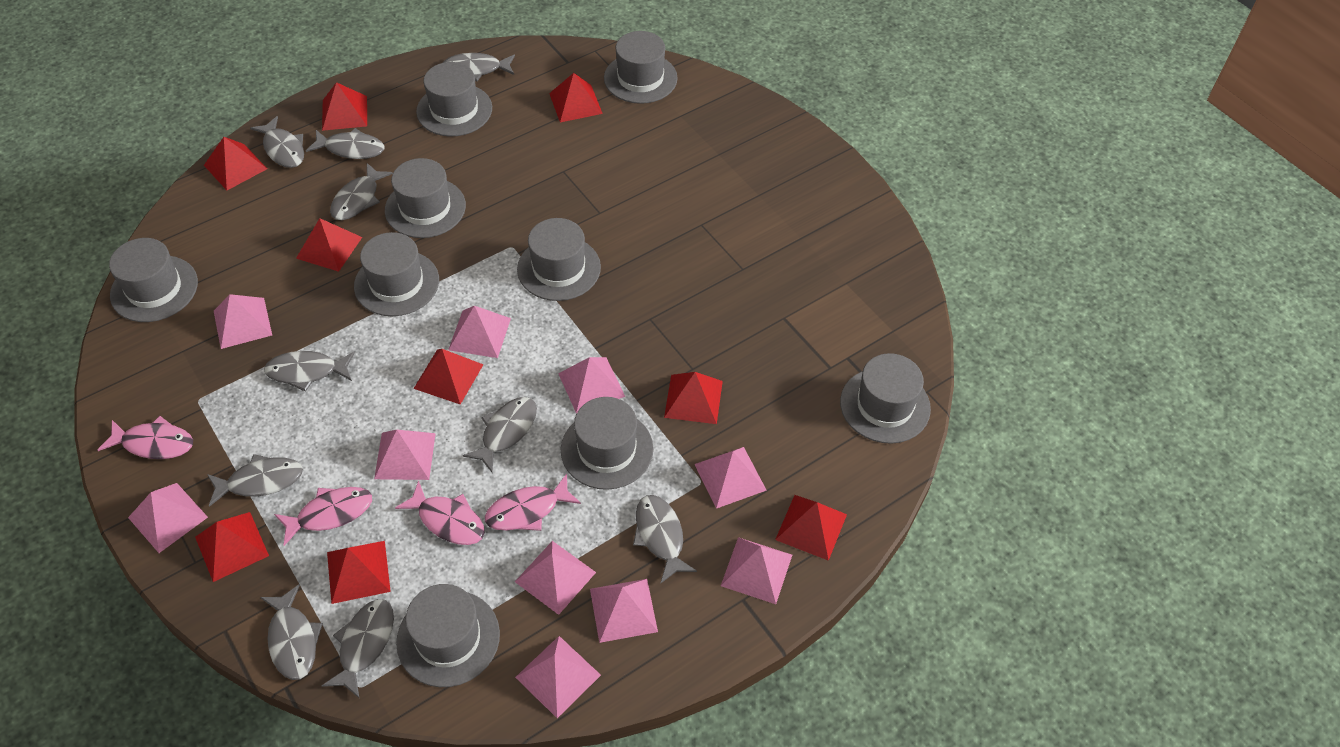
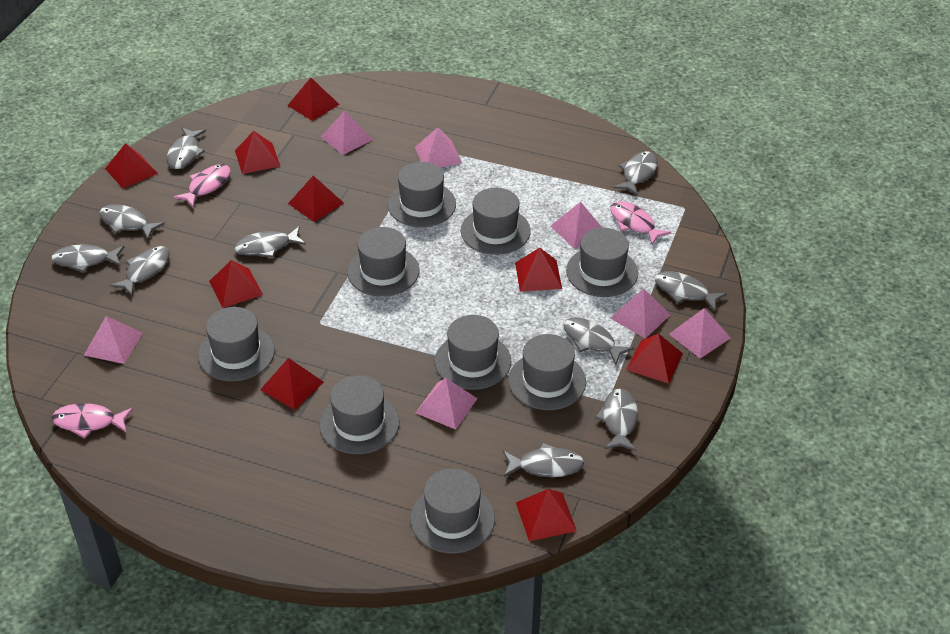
pink fish: [98,416,193,459] [274,487,372,546] [395,481,485,545] [485,474,581,531] = 4 -> [52,403,133,438] [173,164,231,207] [610,201,671,245] = 3
pink pyramid: [128,483,208,553] [214,294,272,349] [374,430,436,480] [448,306,511,358] [515,541,596,615] [515,636,601,718] [558,357,625,413] [590,579,658,643] [694,447,767,509] [721,537,792,604] = 10 -> [83,316,143,364] [321,111,374,155] [415,127,462,168] [416,378,478,429] [551,202,602,249] [610,289,670,339] [669,308,731,359] = 7

